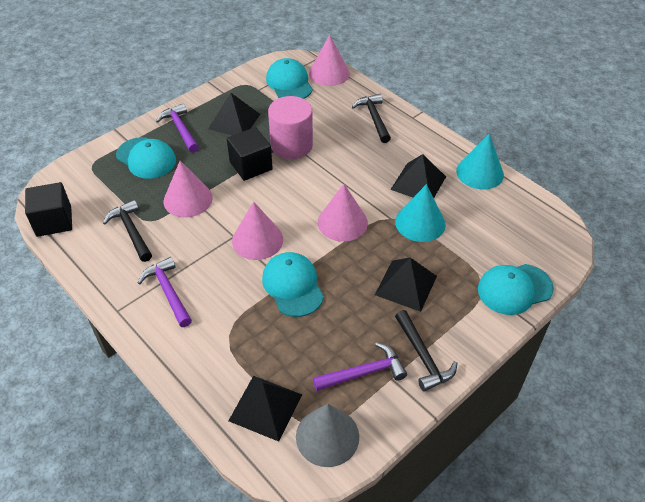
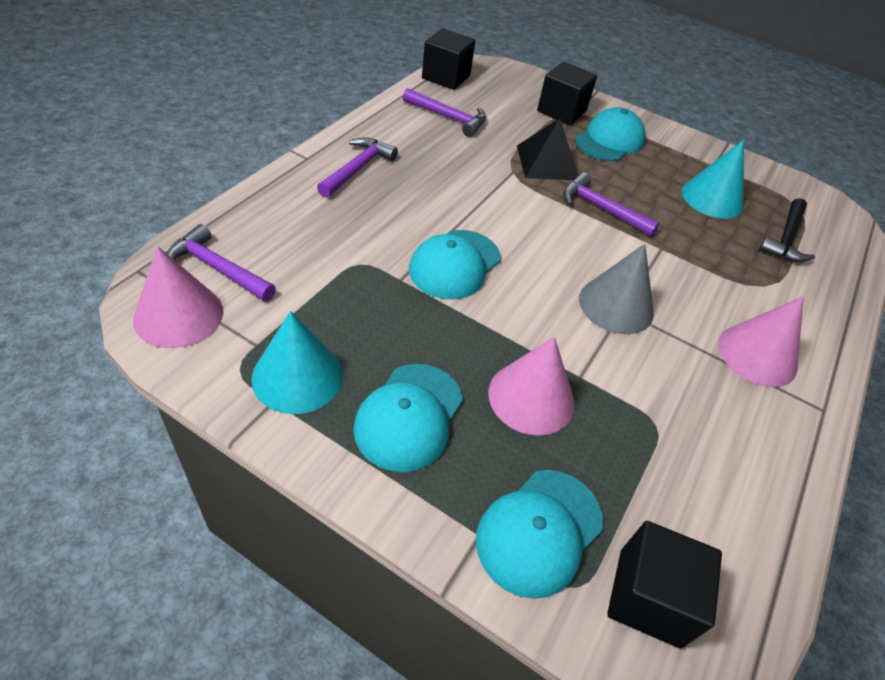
black cube: [25,182,72,237] [227,127,273,181] = 2 -> [422,28,475,90] [537,62,597,125] [607,521,722,648] = 3
black hammer: [103,200,152,262] [352,94,391,143] [395,310,457,392] = 3 -> [759,198,815,263] = 1
black pyramid: [208,93,260,135] [229,376,302,442] [375,258,437,312] [390,154,446,198] = 4 -> [517,118,578,180] = 1
pink cone: [164,161,213,218] [232,202,283,260] [309,35,350,86] [318,184,368,242] = 4 -> [133,246,223,348] [488,337,575,436] [718,296,804,387] = 3
pink cylinder: [268,96,313,159] = 1 -> none = 0
purple hammer: [138,257,192,327] [156,103,199,153] [313,342,407,391] = 3 -> [167,224,276,301] [317,137,398,198] [403,88,486,137] [563,172,659,236] = 4

